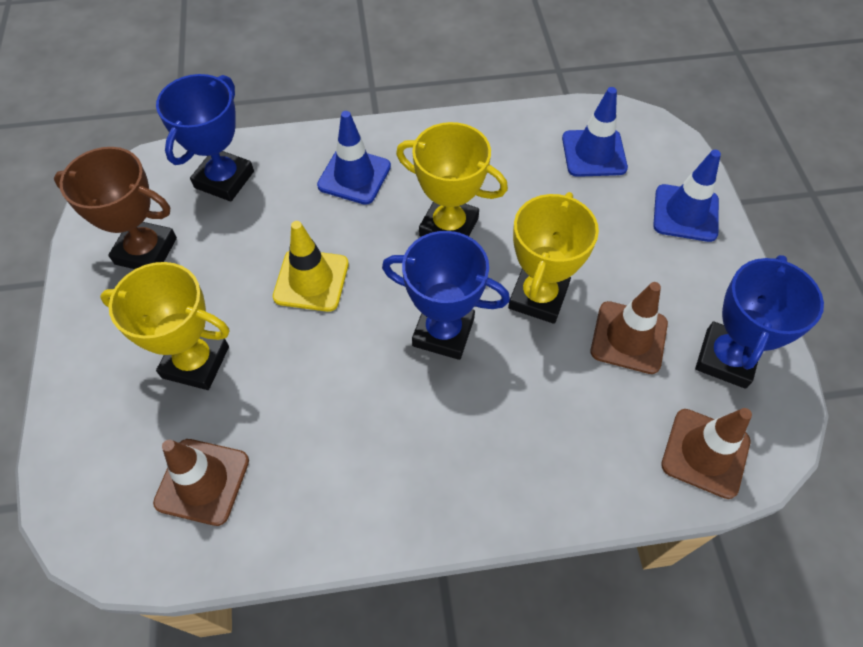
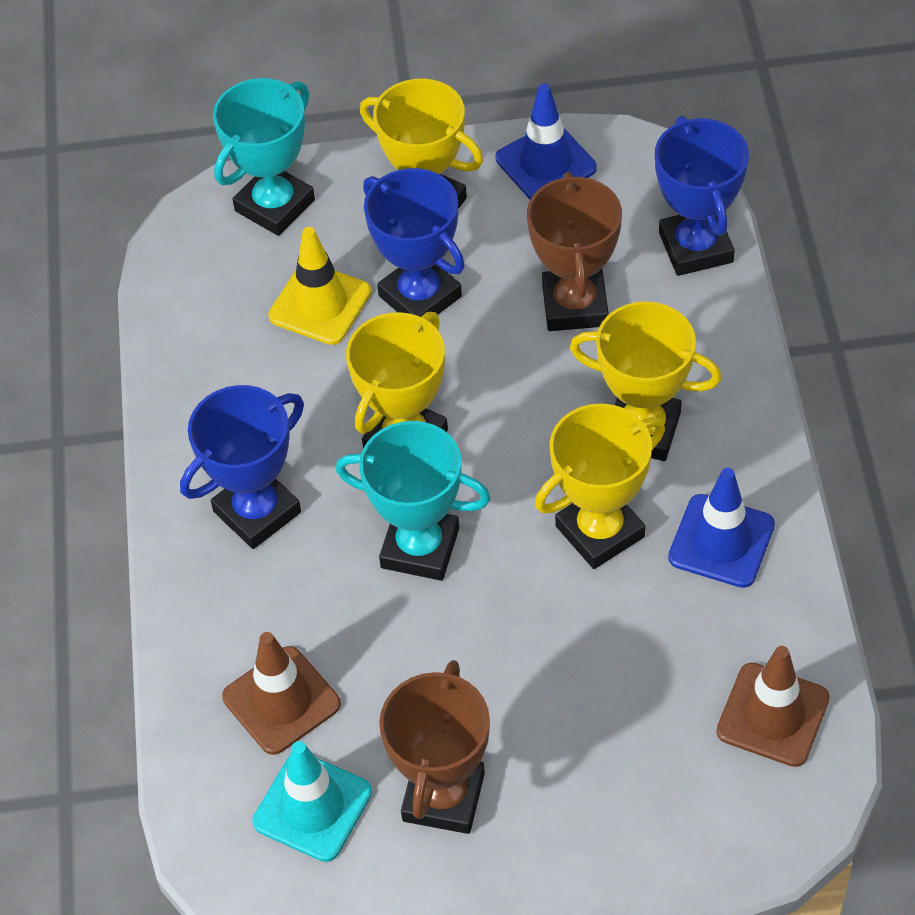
blue traffic cone: [317,111,391,205] [562,87,628,177] [653,150,721,242] = 3 -> [496,83,597,199] [668,468,775,588] = 2
brown traffic cone: [153,439,249,526] [591,282,668,374] [661,408,752,499] = 3 -> [222,632,341,755] [716,646,830,767] = 2
brown trophy: [54,147,177,269] = 1 -> [379,660,490,834] [527,172,622,331] = 2
turquoise traffic cone: none = 0 -> [252,741,372,862] = 1
turquoise trophy: none = 0 -> [213,78,315,236] [336,421,491,581] = 2
yellow trophy: [100,262,230,390] [396,122,508,237] [508,192,599,324] = 3 -> [346,312,448,448] [360,79,483,209] [535,404,665,569] [570,301,722,461] = 4

